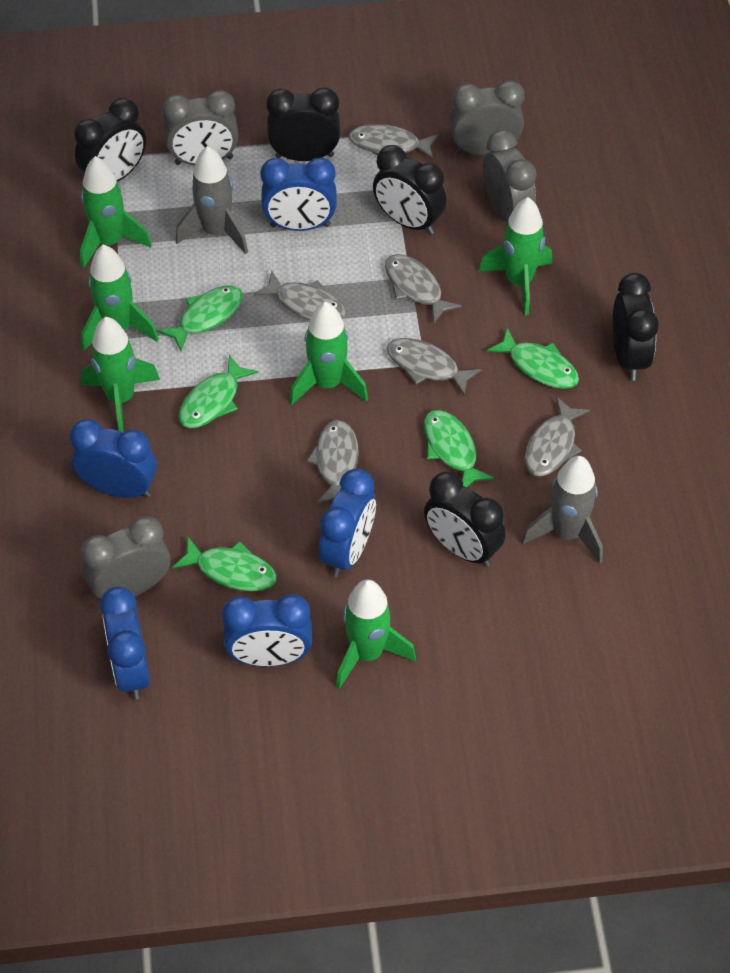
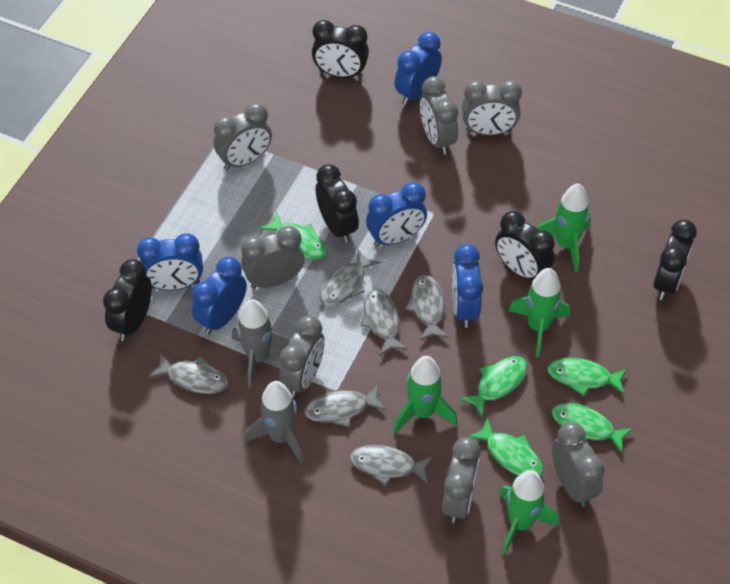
green rocket: [80,156,152,269] [81,244,159,352] [81,317,160,432] [289,302,368,405] [336,579,416,689] [479,197,552,316] = 6 -> [393,356,458,434] [499,470,559,555] [508,268,570,357] [537,183,591,272] = 4
grey clock: [81,516,170,601] [162,90,238,165] [450,80,525,155] [483,130,537,223] = 4 -> [214,103,272,170] [241,226,305,289] [279,315,325,398] [420,76,458,155] [442,437,481,524] [462,80,522,136] [552,422,605,507] = 7

